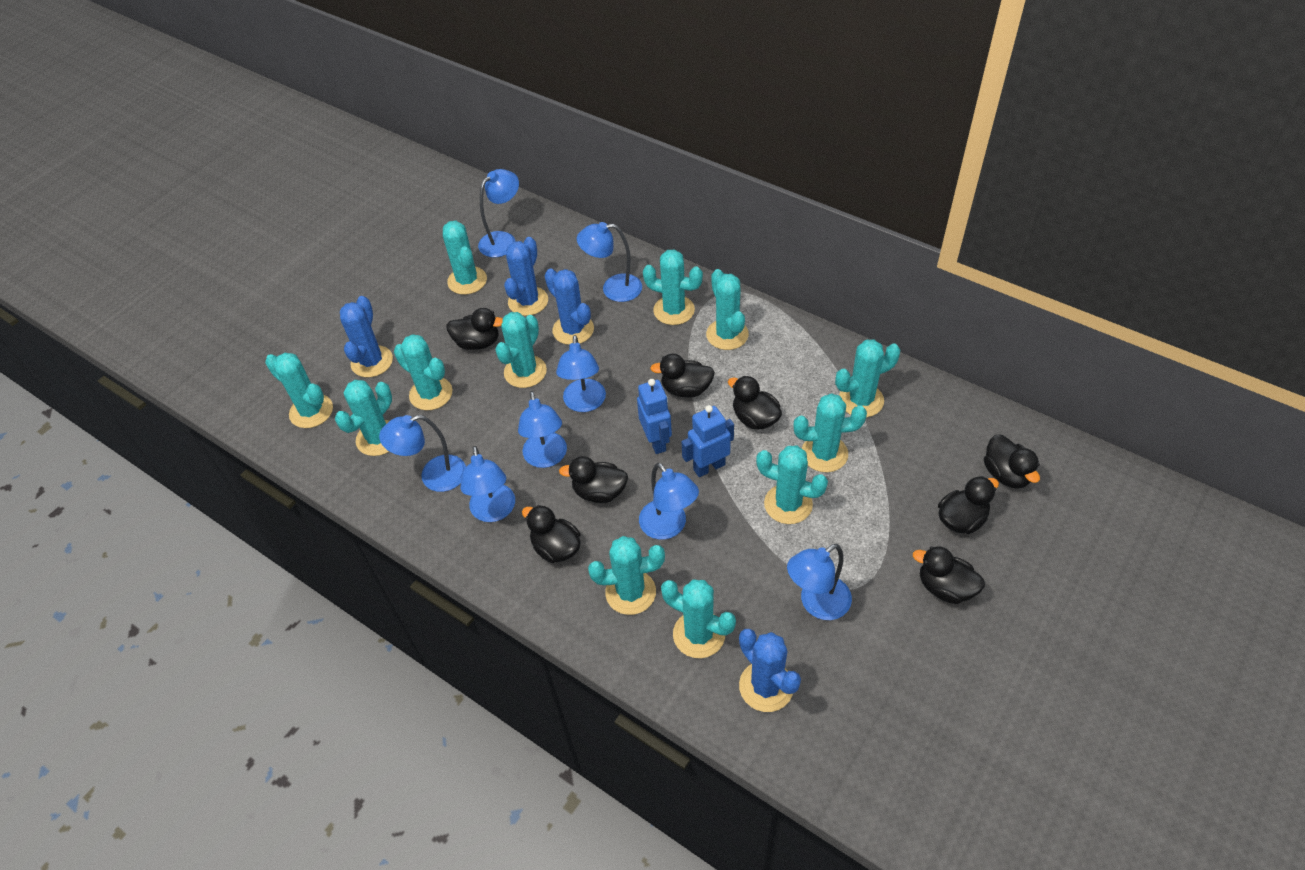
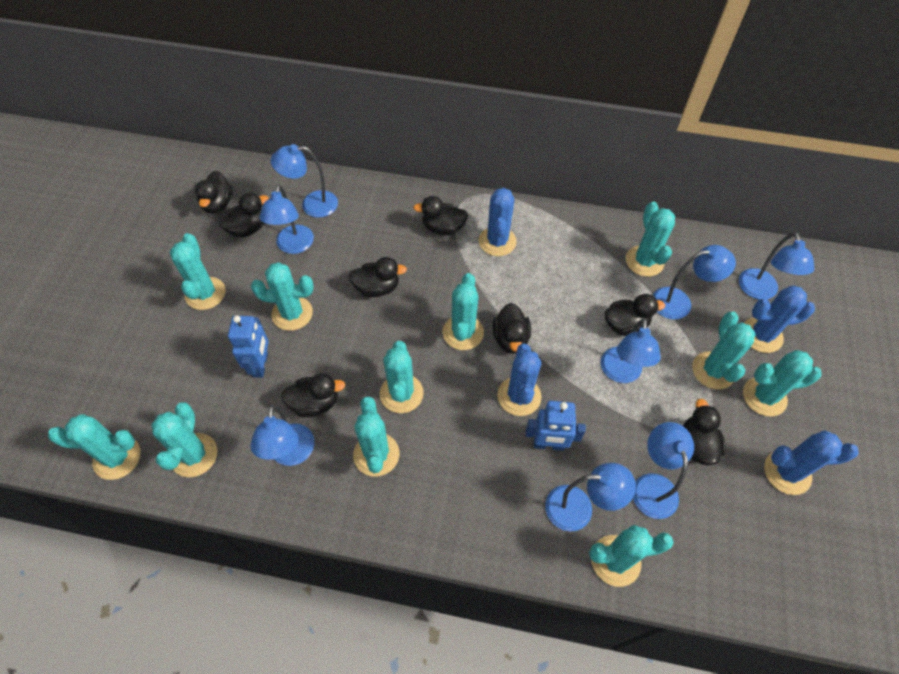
turquoise cactus: [265,353,333,428] [335,380,392,456] [394,334,453,410] [443,221,487,295] [495,312,547,388] [588,536,665,615] [643,249,703,325] [661,579,736,658] [706,269,749,350] [756,445,828,524] [794,393,867,472] [835,339,900,417] = 12 -> [48,414,141,480] [151,402,218,477] [170,233,226,310] [251,262,314,331] [353,396,399,476] [380,341,424,413] [442,273,484,350] [589,525,674,587] [626,202,675,277] [692,312,755,389] [743,350,822,417] = 11

